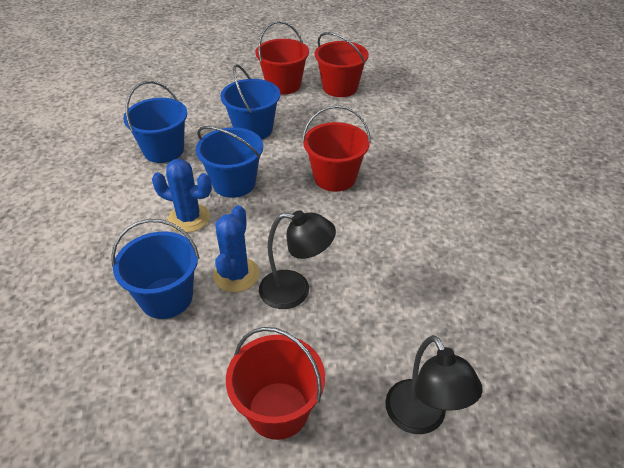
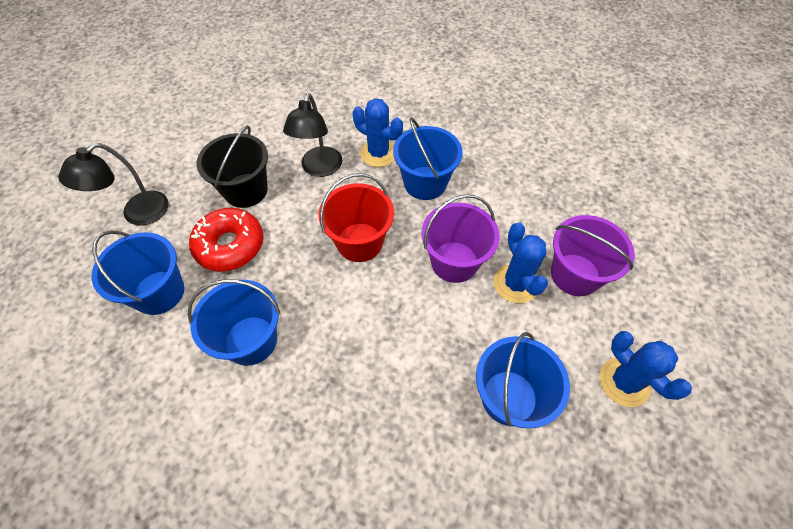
black bucket: none = 0 -> [196,125,268,208] = 1
blue cactus: [152,159,212,233] [213,205,260,292] = 2 -> [353,98,403,167] [494,222,548,304] [599,331,692,407] = 3
purple bucket: none = 0 -> [422,194,500,283] [551,215,635,296] = 2
red bucket: [226,327,325,440] [255,21,309,95] [302,105,371,192] [315,32,369,97] = 4 -> [318,173,394,262] = 1
red donut: none = 0 -> [189,208,264,272] = 1

